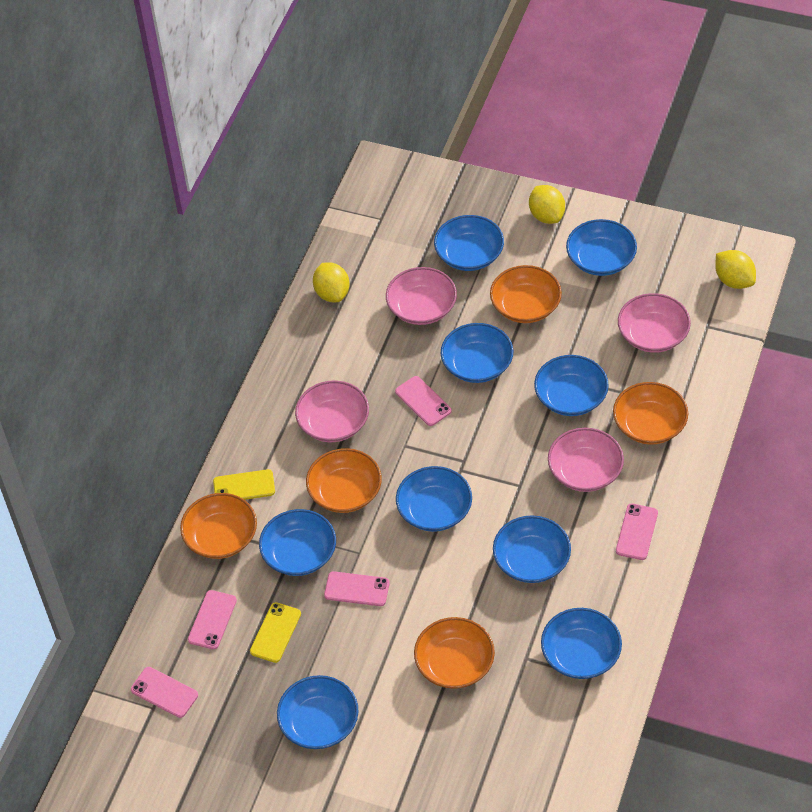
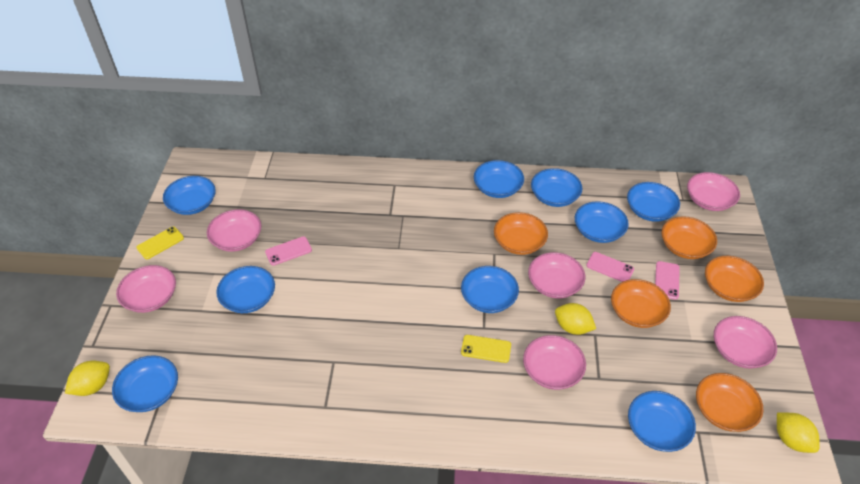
pink bowl: [295,381,369,442] [386,267,457,325] [548,428,624,492] [618,293,691,353] = 4 -> [116,265,176,313] [207,209,261,252] [523,335,586,390] [528,252,585,299] [687,172,740,211] [714,316,777,369] = 6
pink phone: [131,667,198,718] [188,590,237,649] [324,571,390,606] [395,376,452,426] [616,503,658,560] = 5 -> [265,236,312,266] [586,252,634,282] [655,261,680,300] = 3

